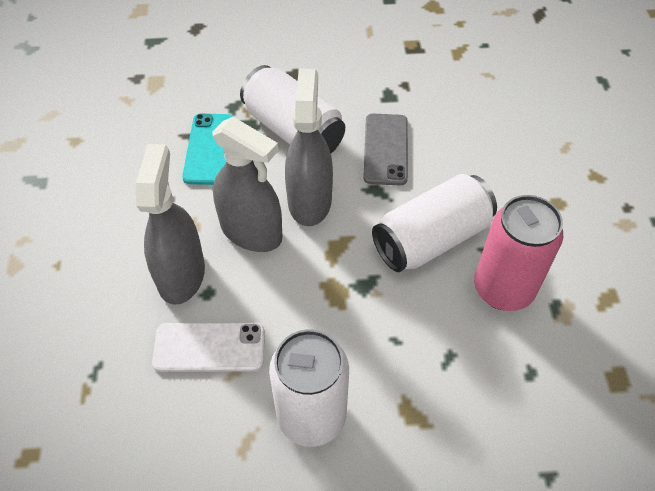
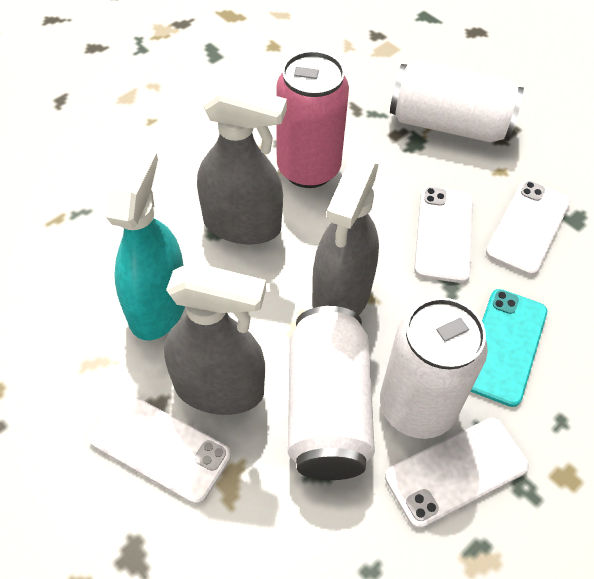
grey phone: [363,114,408,185] = 1 -> none = 0
turquoise spray bottle: none = 0 -> [106,144,185,340] = 1
white phone: [152,322,265,372] = 1 -> [89,393,231,504] [385,418,529,528] [414,187,473,283] [486,181,570,276] = 4

